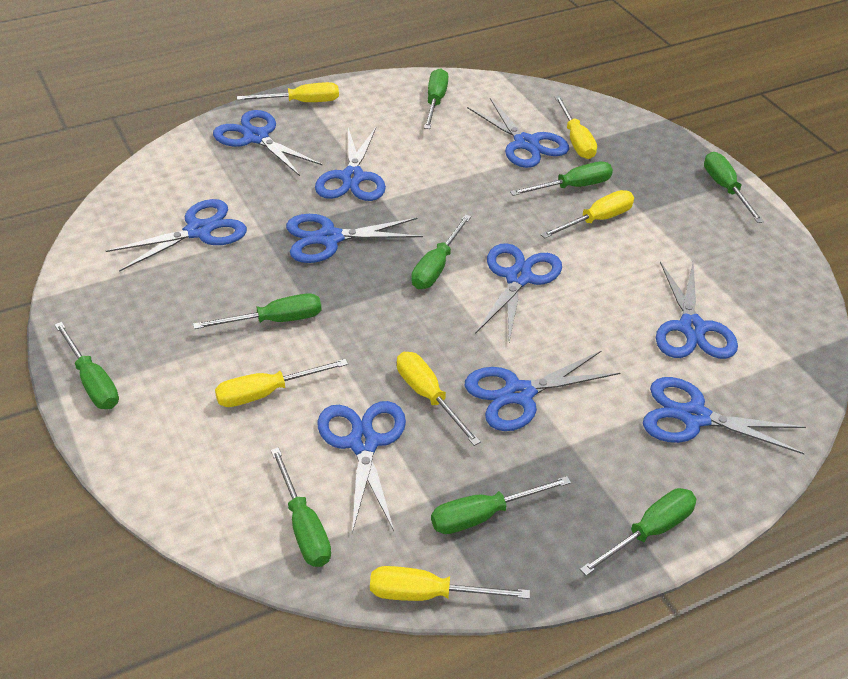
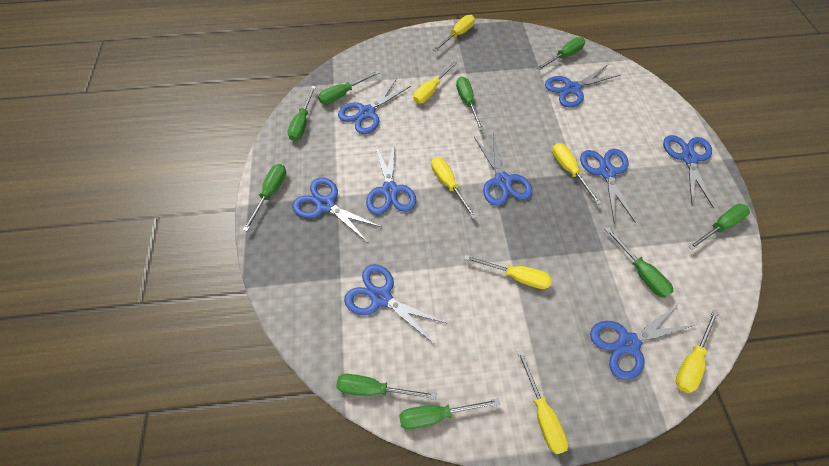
blue scissors: [106,199,247,272] [213,110,323,176] [286,214,423,263] [315,127,386,201] [317,401,406,533] [465,350,620,431] [467,98,569,168] [475,243,562,342] [643,377,806,454] [656,261,738,359] = 10 -> [292,177,381,242] [338,79,411,134] [344,264,448,343] [366,141,416,215] [474,133,532,206] [545,65,620,108] [580,149,636,223] [590,304,695,380] [663,135,714,208] = 9
yellow screwdriver: [215,359,348,407] [237,82,339,102] [370,566,530,601] [397,352,481,446] [540,190,634,238] [555,96,597,159] = 6 -> [414,61,458,104] [431,157,477,219] [433,15,475,52] [464,255,552,289] [517,349,568,454] [552,143,601,205] [676,310,719,393] = 7

